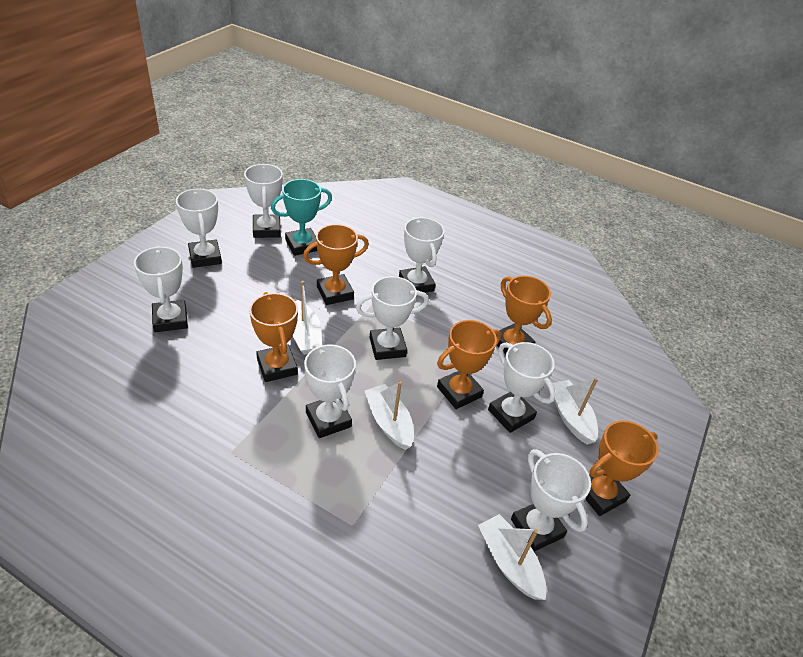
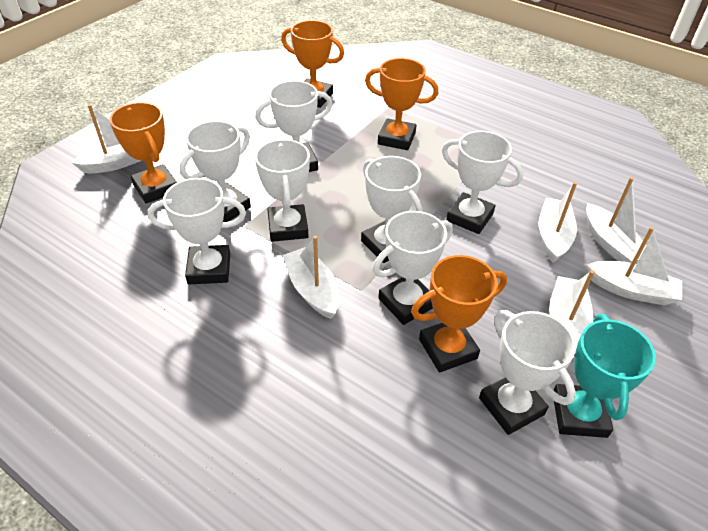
orange trophy: [249,292,298,382] [303,224,369,305] [437,320,501,409] [496,276,552,354] [585,420,659,516] = 5 -> [109,102,177,204] [281,20,344,108] [365,58,438,150] [411,255,507,373] = 4
white boat: [293,281,322,355] [365,381,414,450] [478,514,547,600] [552,377,598,445] = 4 -> [71,104,141,173] [282,236,339,319] [539,182,577,263] [549,270,595,349] [586,177,646,263] [587,227,682,305] = 6

